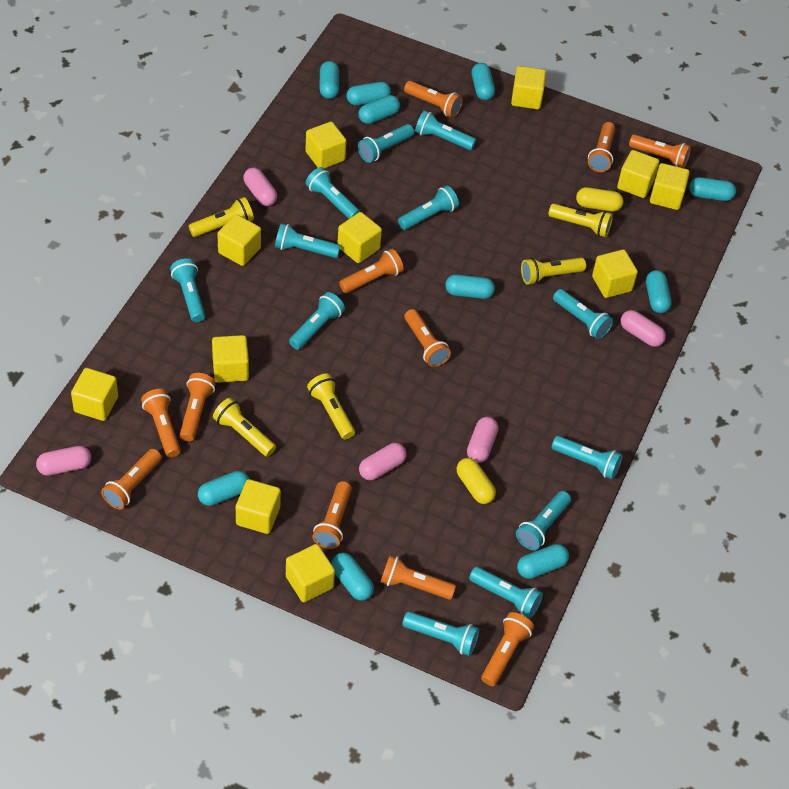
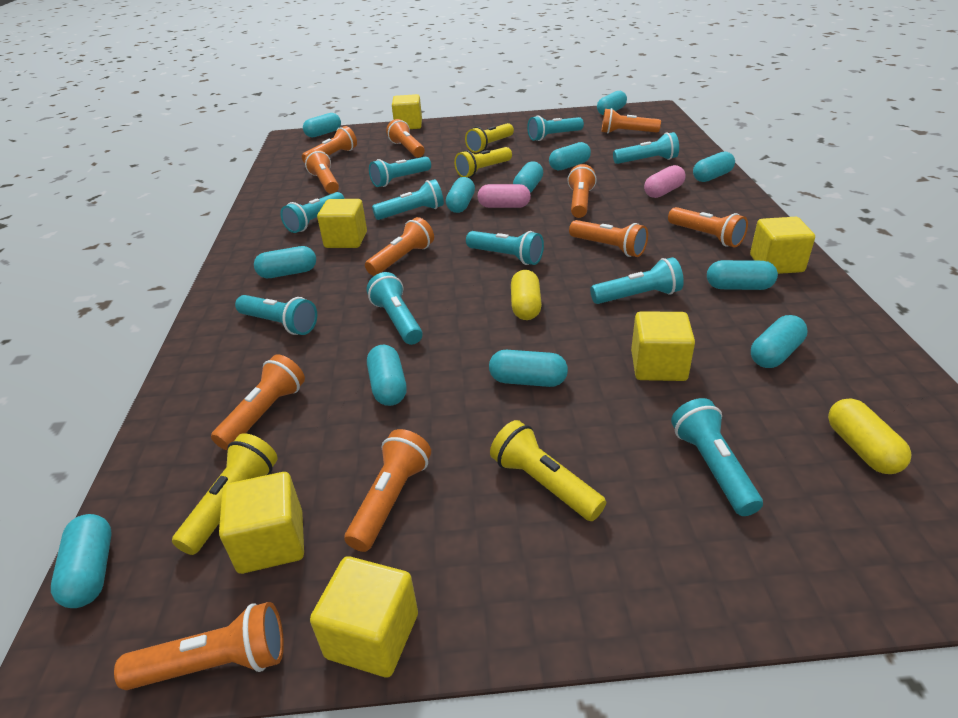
pink capsule: [36,446,91,476] [243,168,277,206] [359,443,407,480] [467,417,498,463] [621,310,666,347] = 5 -> [478,184,531,208] [644,165,686,198] = 2
turquoise capsule: [198,471,249,506] [320,61,339,99] [331,553,374,601] [346,82,391,105] [358,95,400,124] [445,274,495,299] [472,63,495,100] [517,544,569,579] [646,270,672,313] [689,177,736,201] = 10 -> [51,514,112,608] [254,246,316,278] [303,113,341,138] [367,345,407,406] [446,177,475,213] [489,350,568,387] [513,161,543,193] [549,142,591,171] [597,91,627,115] [693,152,735,182] [707,260,778,290] [751,315,808,368] = 12
turquoise flashlight: [170,258,205,322] [275,223,341,258] [289,292,345,350] [306,167,360,219] [358,124,414,163] [398,186,459,230] [402,611,479,656] [415,110,476,150] [469,567,543,618] [516,491,571,550] [551,436,623,479] [553,289,613,339] = 12 -> [235,295,317,335] [280,192,345,233] [367,272,423,345] [369,157,431,187] [372,179,444,220] [466,231,544,265] [527,116,584,141] [590,257,684,304] [613,132,679,164] [671,398,763,516] = 10
yellow cube: [71,368,118,421] [212,335,249,382] [217,214,261,266] [236,479,281,534] [286,544,335,602] [305,122,346,169] [337,212,382,263] [511,66,546,109] [592,249,638,298] [617,150,659,198] [650,163,690,210] = 11 -> [219,472,304,574] [310,556,418,677] [317,199,367,248] [392,94,422,129] [631,311,695,381] [750,217,815,274] = 6
yellow flashlight: [189,197,254,237] [213,398,276,457] [307,374,355,440] [521,258,586,285] [548,204,613,237] = 5 -> [172,433,278,555] [454,147,512,178] [465,123,514,153] [490,420,606,521] = 4

